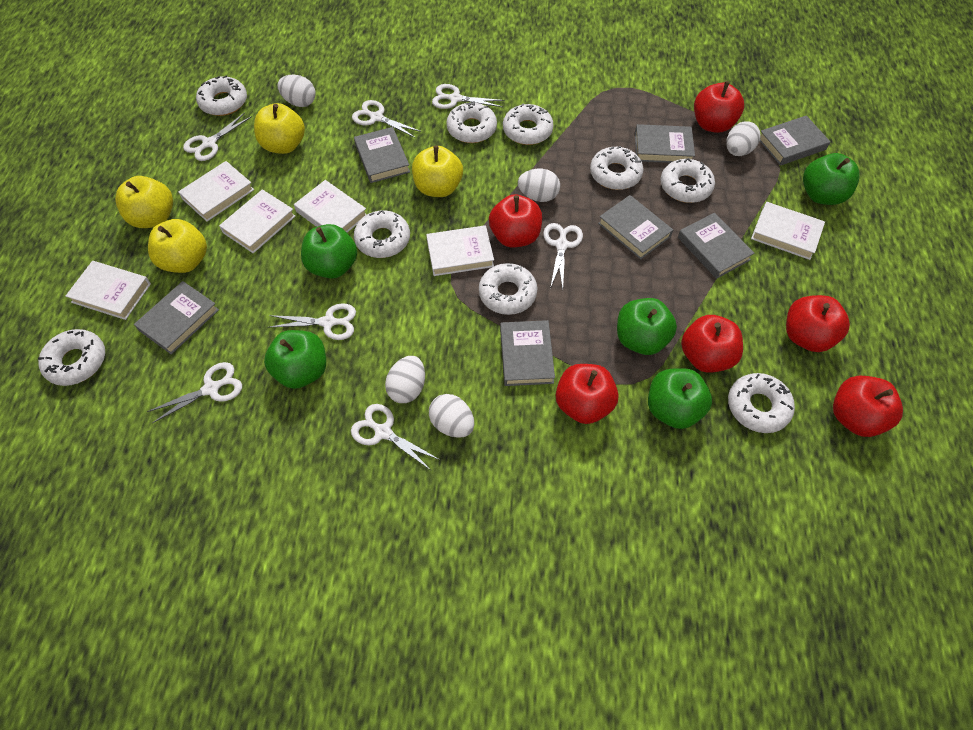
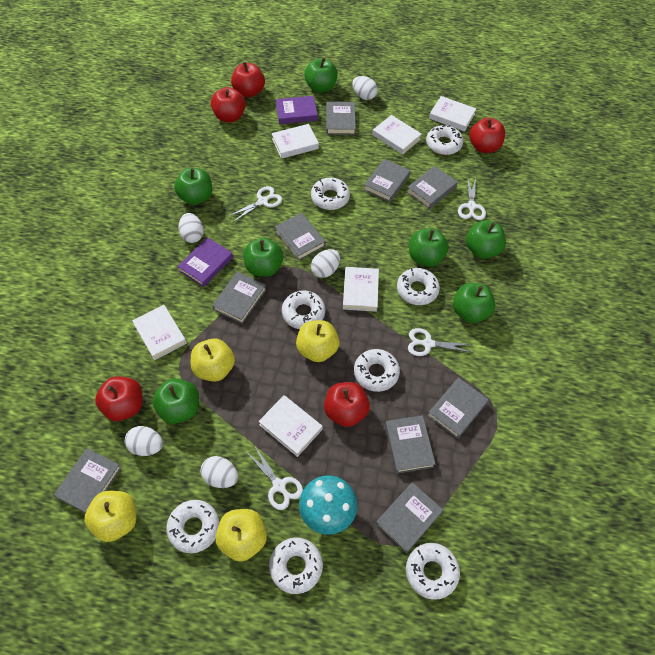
green apple: [264,330,326,389] [301,224,357,279] [617,298,677,355] [648,368,712,429] [803,153,860,205] = 5 -> [153,379,199,424] [174,168,212,205] [243,238,283,277] [304,58,338,93] [409,228,449,267] [453,283,496,323] [466,220,506,259] = 7
grey book: [134,281,219,354] [354,127,410,183] [500,320,555,386] [598,195,673,259] [635,124,695,163] [678,213,754,279] [760,116,831,166] = 7 -> [54,448,122,513] [212,272,267,324] [275,213,326,261] [326,102,356,135] [364,159,410,202] [376,482,443,553] [385,415,435,474] [407,166,458,209] [427,377,489,439] = 9
purple book: none = 0 -> [178,237,233,287] [276,96,318,124] = 2
red apple: [489,194,542,248] [556,364,619,424] [681,315,743,373] [694,81,744,133] [786,295,850,352] [833,376,903,437] = 6 -> [95,376,142,421] [211,87,246,122] [231,62,265,98] [324,382,370,427] [469,117,505,153] = 5
turquoise mushroom: none = 0 -> [299,475,358,535] = 1
white donut: [38,329,105,386] [196,76,247,116] [354,210,410,258] [446,101,497,143] [479,263,537,315] [503,103,554,145] [590,146,644,190] [660,158,715,203] [728,373,795,433] = 9 -> [166,500,219,553] [269,538,323,594] [282,290,325,329] [311,178,350,210] [354,349,400,392] [397,268,440,305] [406,543,460,600] [426,125,463,155] = 8
white scissors: [147,362,242,423] [183,112,252,161] [268,303,356,340] [351,404,440,471] [352,100,421,138] [432,84,505,109] [543,223,583,289] = 7 -> [229,186,282,222] [245,445,303,510] [408,328,473,356] [458,177,486,220] = 4

